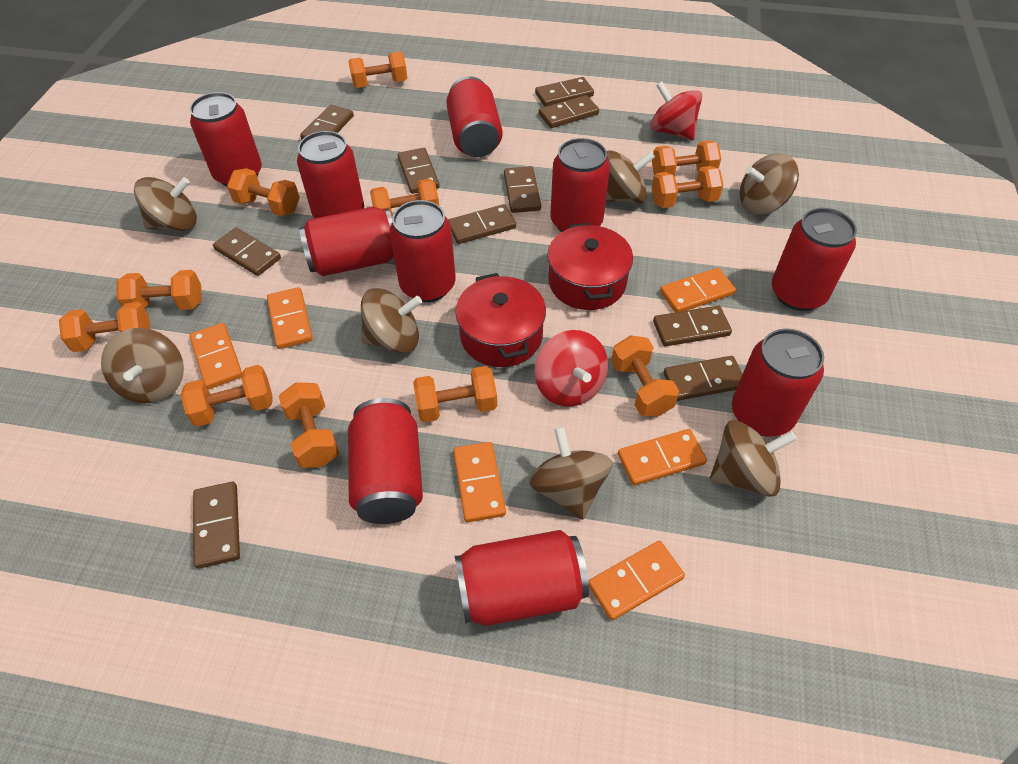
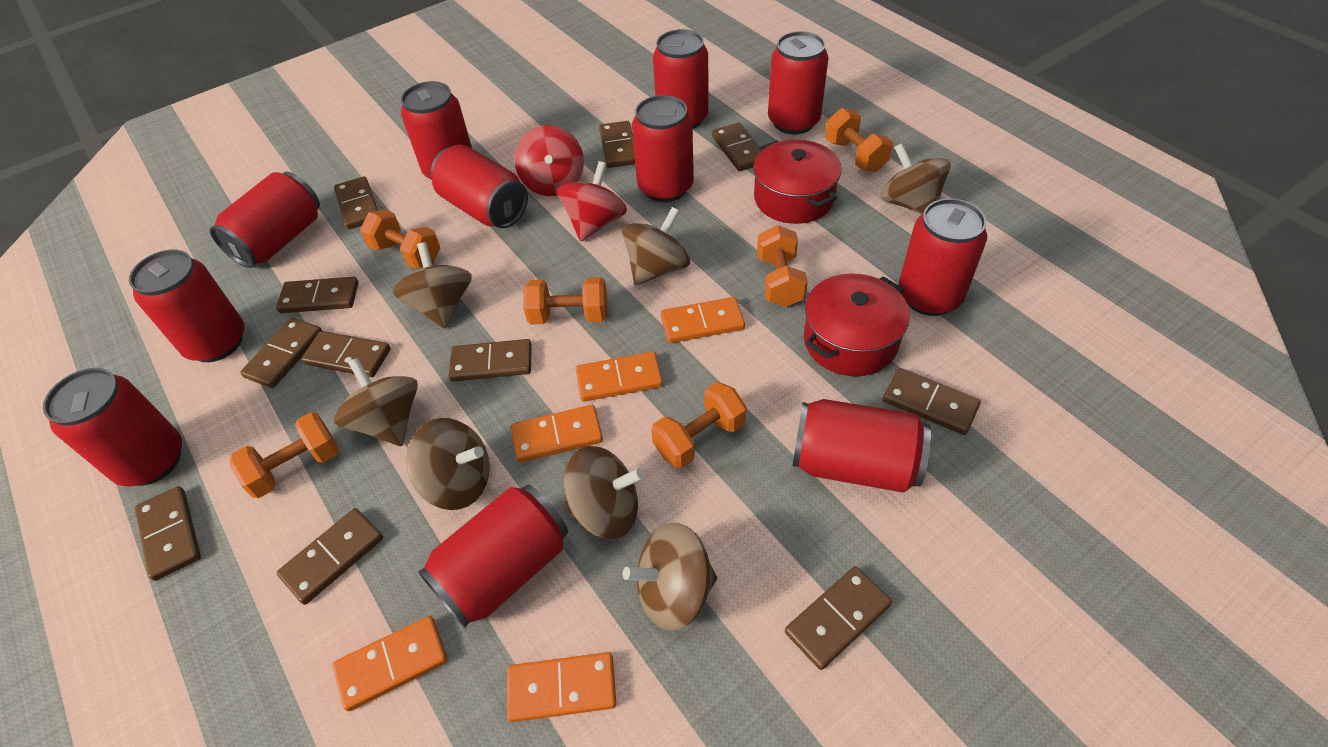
brown domino: [193,482,240,569] [213,227,281,276] [300,105,354,139] [398,148,439,194] [448,204,516,244] [504,166,541,213] [535,77,594,107] [539,95,599,128] [653,306,732,346] [664,356,742,401] = 10 -> [135,486,201,581] [240,318,322,388] [276,277,358,313] [276,508,383,605] [301,331,390,377] [334,176,378,229] [449,339,532,382] [599,121,635,168] [712,122,760,171] [785,566,892,670] [883,368,981,435] = 11
orange domino: [189,323,242,389] [267,287,312,349] [453,442,506,522] [589,541,685,620] [618,429,707,486] [660,268,736,312] = 6 -> [332,616,447,712] [507,652,616,722] [511,405,603,462] [576,351,663,402] [661,297,745,343] = 5
orange dumbbell: [59,302,150,352] [116,270,202,310] [181,365,273,427] [227,168,300,216] [279,382,339,468] [348,52,407,88] [370,179,439,218] [413,366,497,422] [611,335,679,417] [651,166,723,208] [652,140,721,176] = 11 -> [230,412,339,498] [360,209,440,269] [523,277,607,325] [651,382,747,469] [757,225,808,307] [825,108,893,172] = 6
red can: [190,92,262,186] [297,131,364,218] [299,207,394,276] [348,398,423,524] [390,200,456,302] [446,76,503,157] [455,530,589,626] [550,138,610,232] [732,329,824,436] [772,208,857,311] = 10 -> [43,368,182,486] [129,249,244,362] [210,172,320,268] [401,81,472,180] [418,485,568,628] [431,144,528,228] [632,95,694,202] [653,29,709,129] [768,31,829,134] [792,399,931,493] [899,198,987,316] = 11

